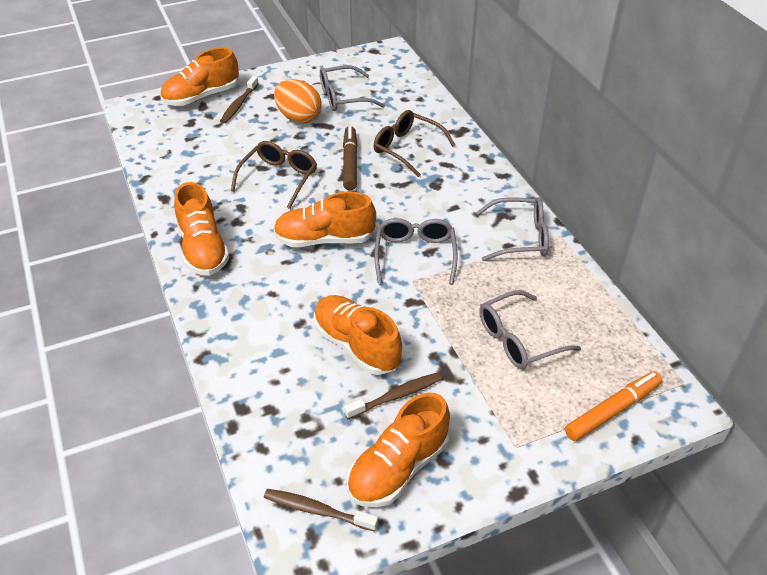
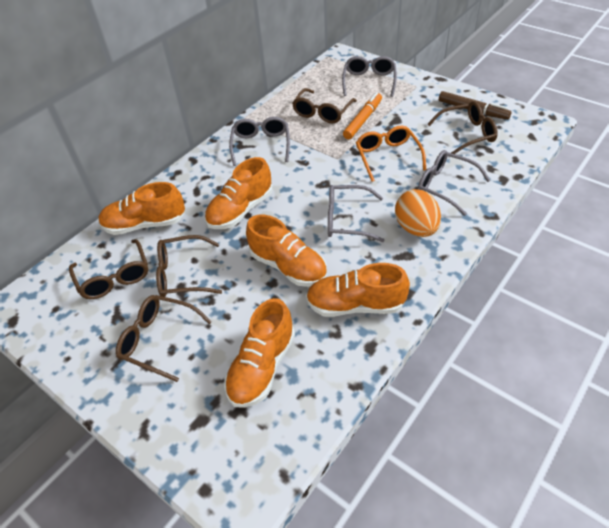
brown glasses: [231,141,317,209] [374,110,455,177] = 2 -> [69,239,148,299] [116,295,212,382] [156,235,222,297] [292,88,357,123] [427,101,498,154] = 5
brown toothbrush: [220,76,259,123] [264,489,378,532] [344,372,442,419] = 3 -> none = 0
orange glasses: none = 0 -> [356,126,426,182] = 1

